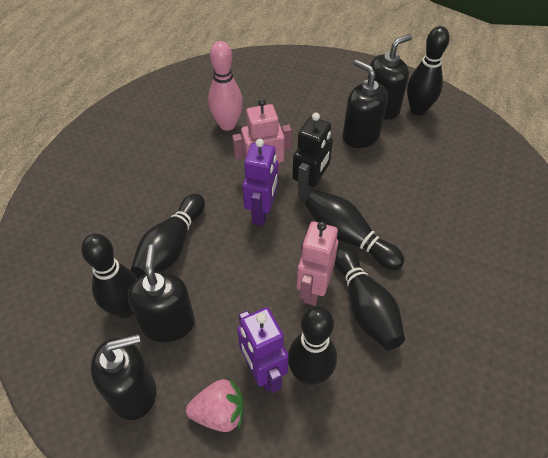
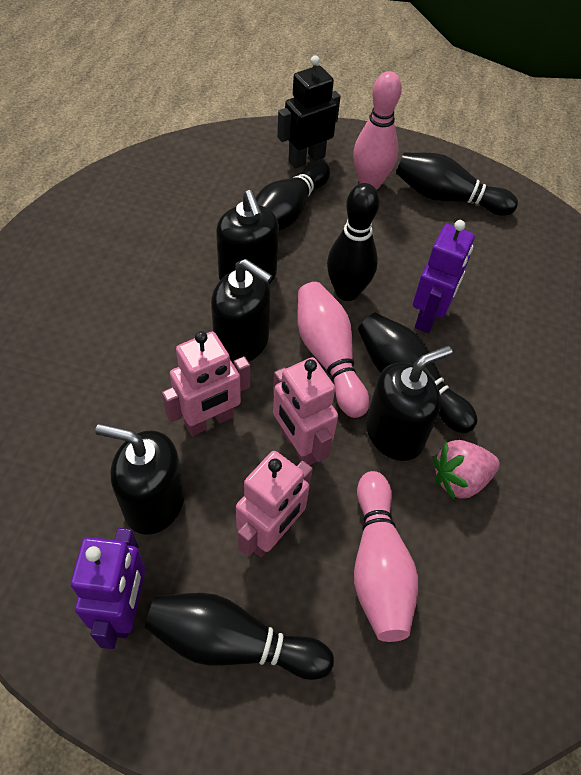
black bowling pin: [81,234,137,318] [131,194,205,278] [288,306,337,385] [305,190,404,270] [335,246,405,350] [407,26,450,115] = 6 -> [145,593,334,680] [255,161,330,231] [327,183,379,301] [358,313,478,433] [396,153,518,216] = 5
pink bowling pin: [208,41,243,131] = 1 -> [297,282,369,418] [353,71,402,190] [354,471,418,642] = 3
pink robot: [232,98,292,175] [296,221,338,306] = 2 -> [162,331,250,436] [236,451,313,557] [273,357,338,465] = 3

